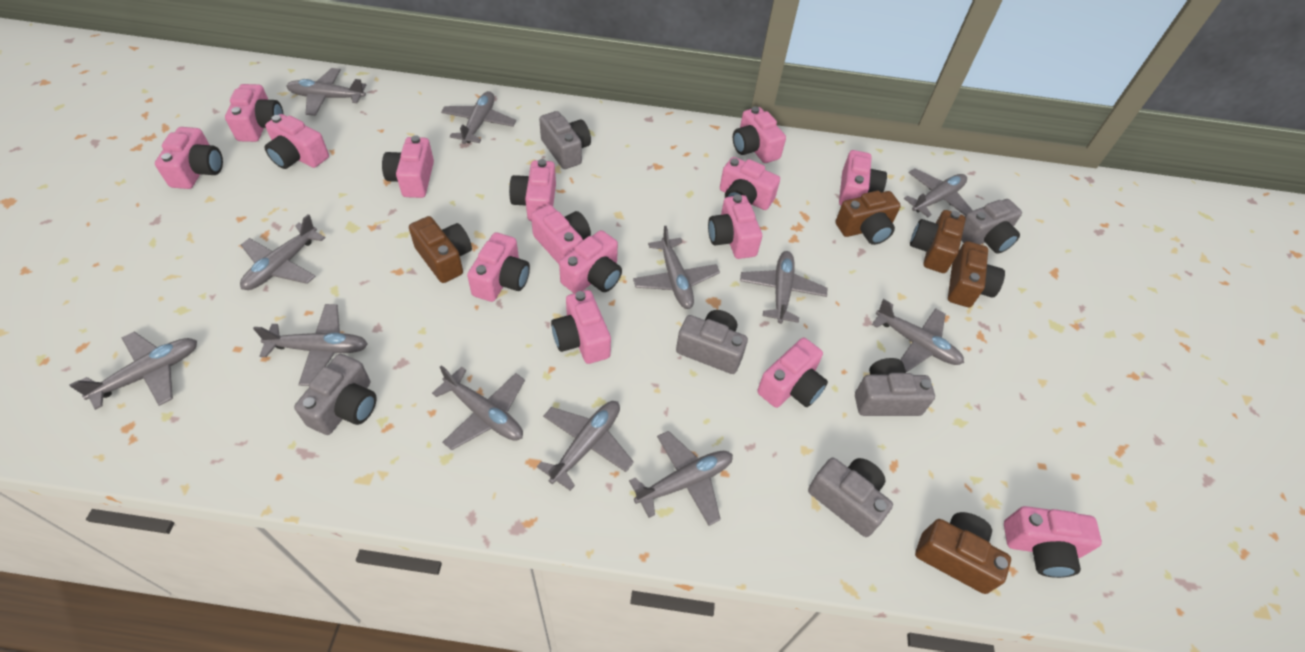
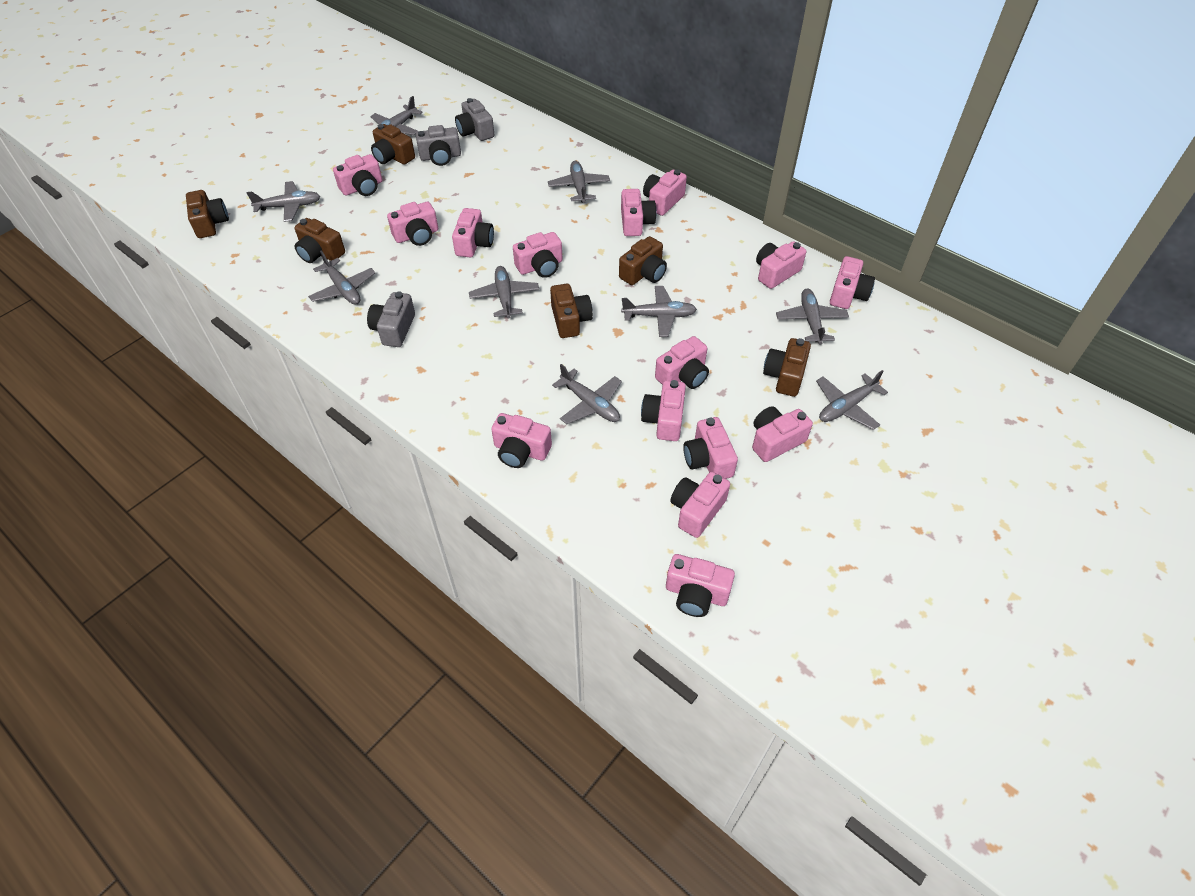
brown camera: [409,216,472,283] [836,191,901,245] [910,210,966,273] [915,512,1011,594] [948,241,1005,307] = 5 -> [186,190,229,238] [294,218,345,263] [371,124,415,165] [550,284,593,338] [619,236,667,285] [763,338,811,397] = 6
grey camera: [294,354,376,435] [539,111,591,169] [676,310,748,374] [808,458,893,537] [855,358,935,416] [961,199,1022,253] = 6 -> [367,291,415,347] [416,125,461,166] [455,98,494,141] = 3
grey plane: [70,331,197,410] [240,214,326,290] [253,304,368,386] [286,68,366,116] [432,365,525,450] [441,91,516,144] [537,401,634,491] [629,431,733,526] [633,226,720,309] [740,251,828,324] [872,299,964,372] [904,168,973,217] = 12 -> [247,181,320,222] [308,250,375,305] [370,96,423,135] [469,266,539,319] [548,161,610,203] [552,364,622,424] [621,286,697,337] [776,289,849,345] [816,370,888,430] = 9

